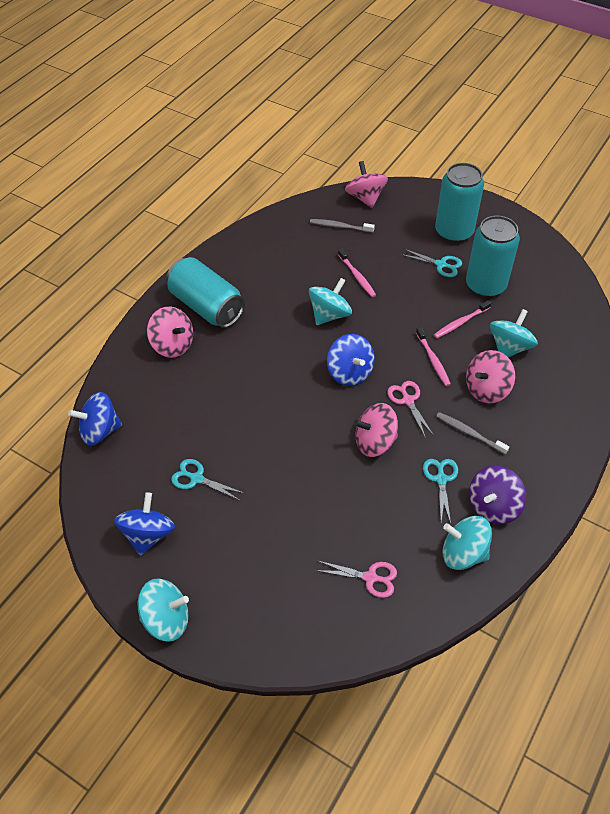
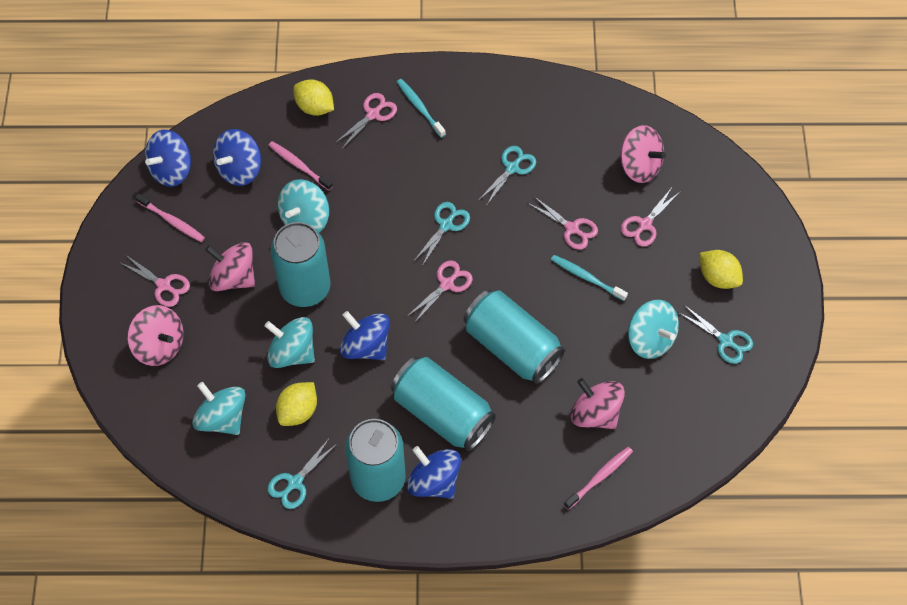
blue spinning top: [68,392,122,446] [114,492,175,556] [327,334,375,386] = 3 -> [145,130,191,187] [213,129,261,186] [340,311,390,360] [407,446,461,498] = 4
grey toothbrush: [310,219,375,233] [436,412,509,454] = 2 -> none = 0
pink scissors: [315,561,397,598] [387,381,434,438] = 2 -> [119,255,190,307] [335,93,397,149] [408,260,473,322] [528,196,598,250] [621,189,680,247] = 5
purple spinning top: [469,466,526,524] = 1 -> none = 0
turquoise can: [166,257,245,328] [435,163,484,243] [466,216,520,298] = 3 -> [271,222,331,307] [345,419,406,502] [391,356,496,451] [463,290,565,384] = 4
turquoise scissors: [171,459,244,500] [400,249,462,277] [423,459,458,524] = 3 -> [268,439,337,509] [413,202,470,266] [478,146,536,206] [678,305,753,364] = 4
turquoise toothbrush: none = 0 -> [397,79,446,138] [551,255,628,301] = 2
yellow lemon: none = 0 -> [276,382,317,426] [293,79,334,116] [700,250,743,289] = 3

